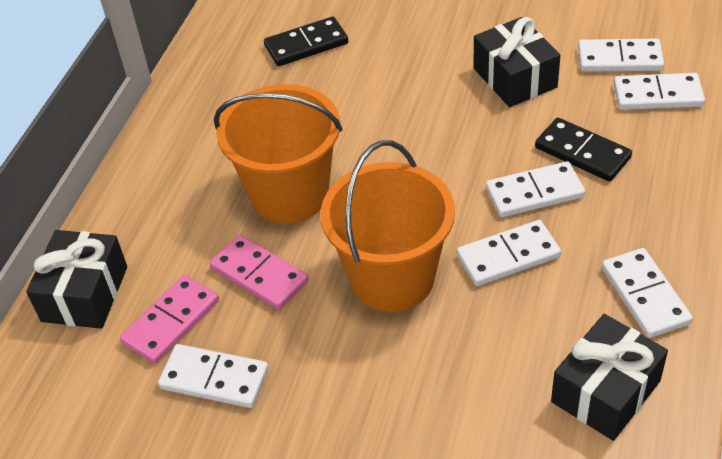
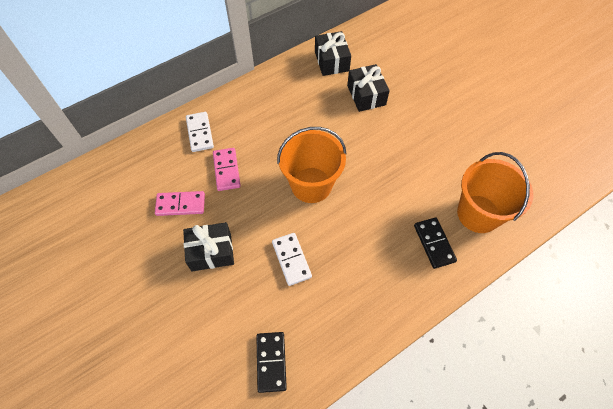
white domino: [158,344,269,408] [457,220,561,286] [486,161,585,217] [578,39,664,72] [602,248,693,338] [614,73,705,110] = 6 -> [186,112,214,152] [272,233,312,286] = 2

